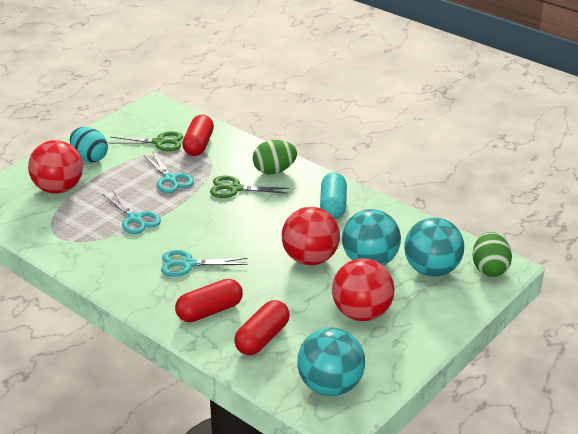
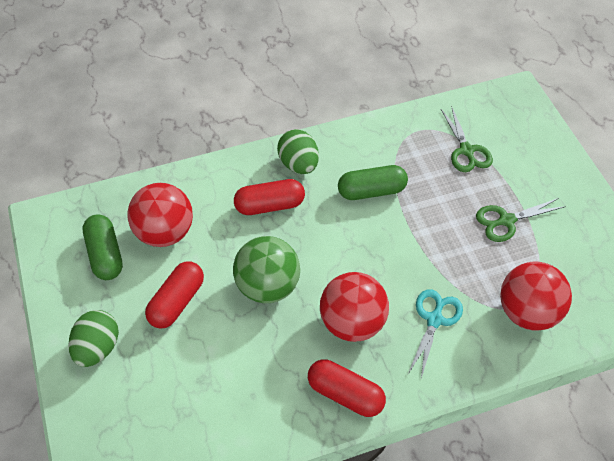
green ball: none = 0 -> [233,236,300,303] = 1
green capsule: none = 0 -> [83,214,123,280] [338,165,408,200] = 2
turquoise ball: [297,327,365,396] [342,209,401,265] [404,217,464,277] = 3 -> none = 0
turquoise capsule: [320,172,347,219] = 1 -> none = 0
turquoise egg: [70,127,108,162] = 1 -> none = 0
turquoise scissors: [103,190,161,234] [144,152,194,193] [161,250,248,277] = 3 -> [408,289,463,378] = 1

